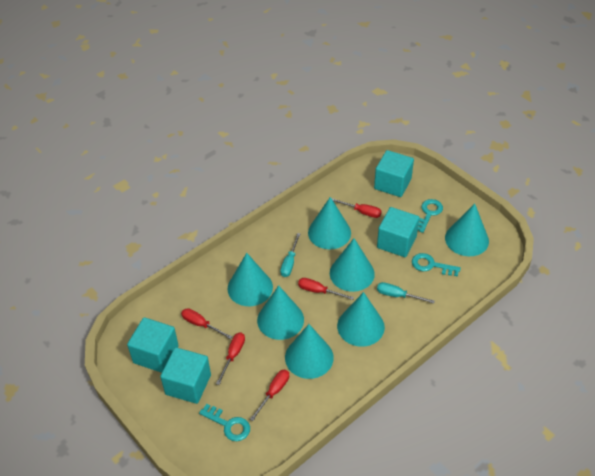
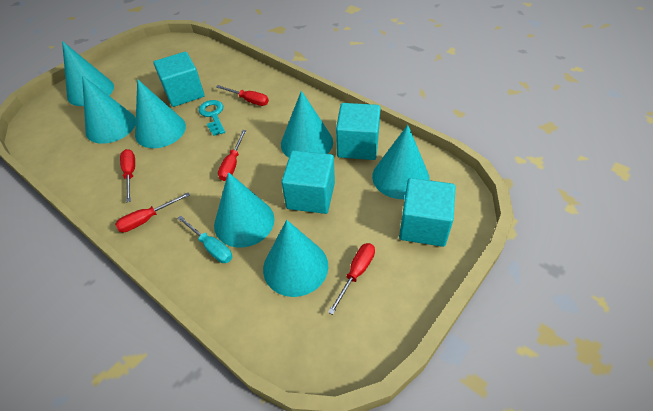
turquoise key: [199,404,250,441] [412,253,461,277] [418,199,443,233] = 3 -> [199,100,225,136] = 1
turquoise screwdriver: [280,233,301,277] [377,282,435,303] = 2 -> [177,215,232,263] = 1

